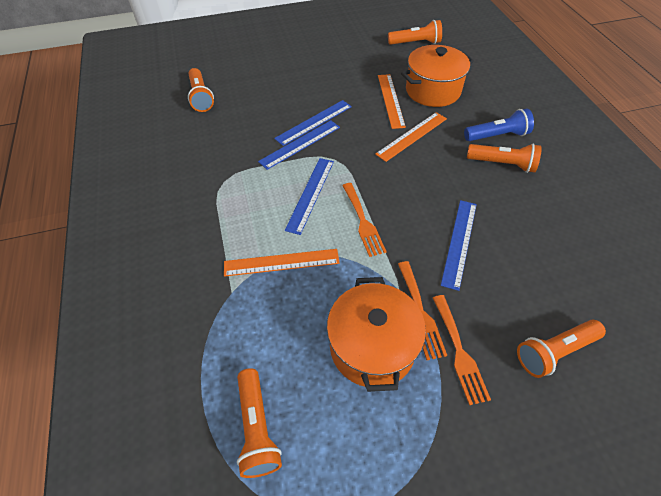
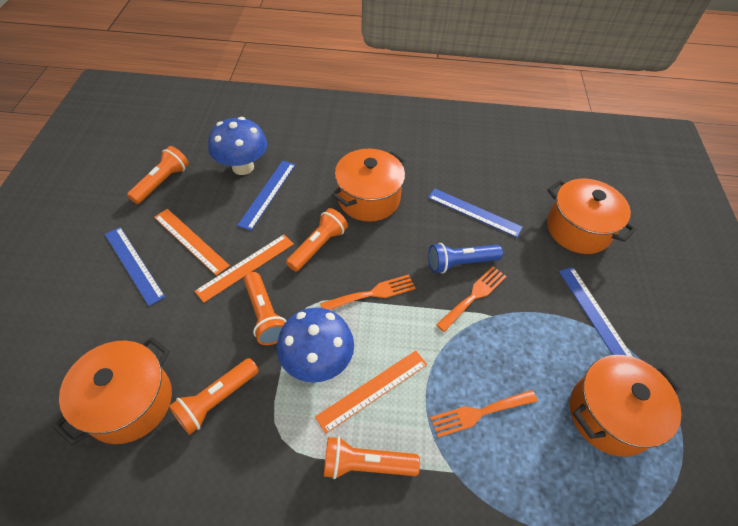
blue mushroom: none = 0 -> [208,117,267,175] [277,308,354,383] = 2
orange pot: [327,277,426,392] [401,45,474,107] = 2 -> [53,337,172,446] [332,149,406,222] [547,179,636,254] [570,355,681,457] = 4

